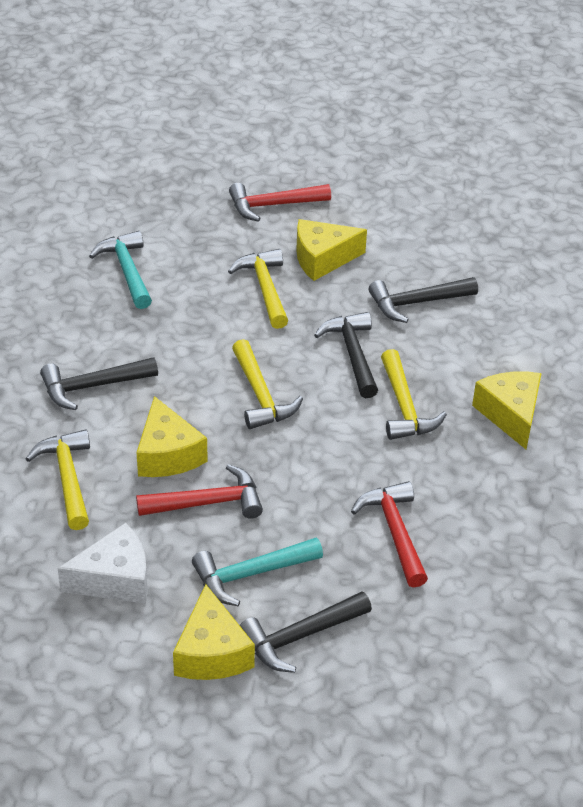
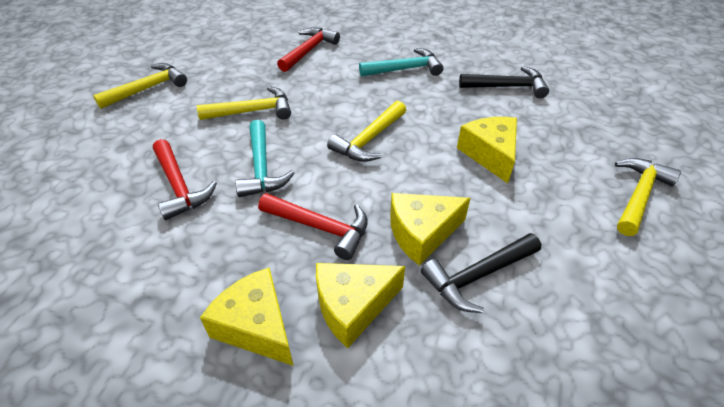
black hammer: [40,357,158,410] [240,592,372,673] [314,312,378,398] [369,277,478,323] = 4 -> [421,233,541,313] [459,66,549,98] = 2
white cheese: [58,523,148,604] = 1 -> none = 0

